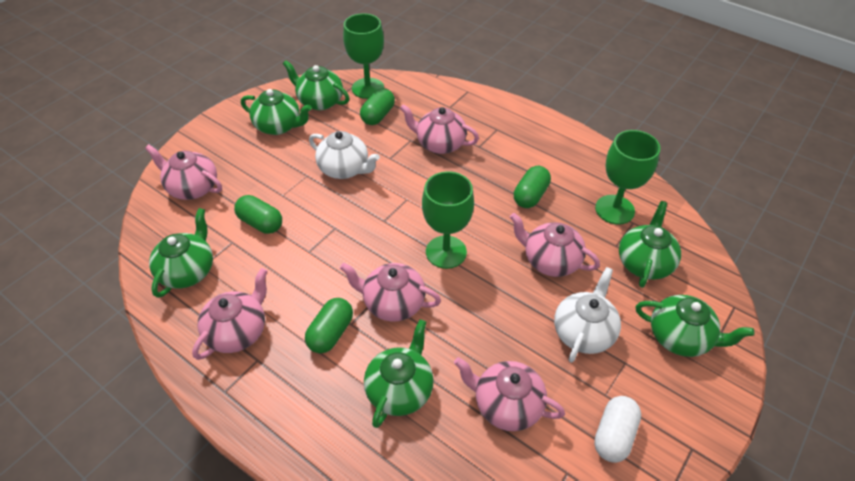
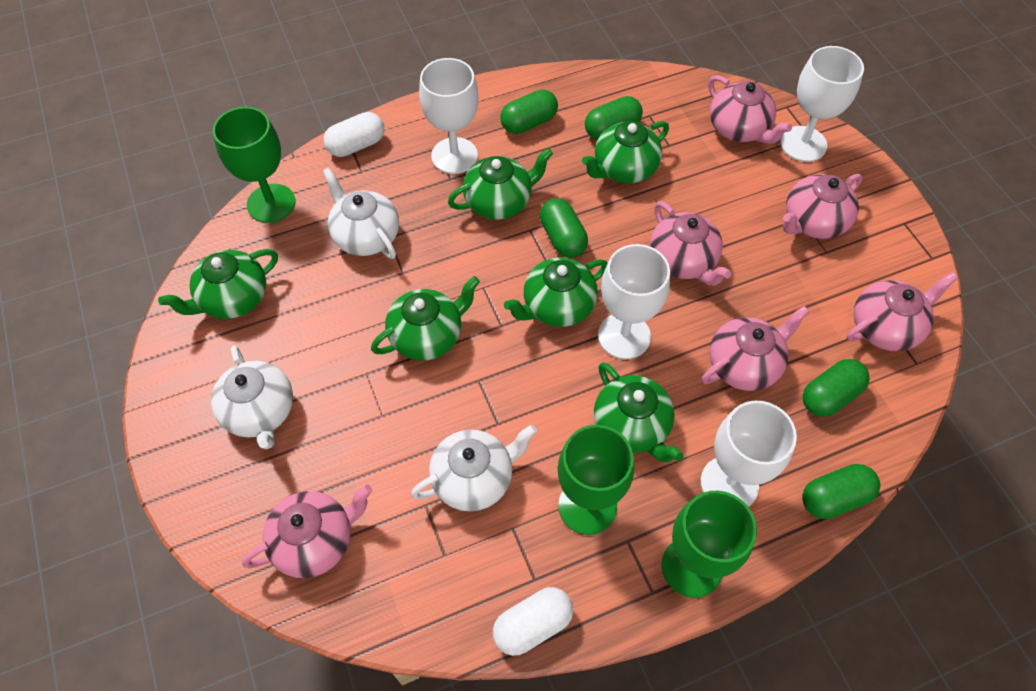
green capsule: [234,195,282,234] [305,298,353,353] [360,88,395,125] [514,166,551,208] = 4 -> [500,89,558,134] [540,198,588,258] [585,96,643,140] [802,464,880,519] [803,359,870,417] = 5
white capsule: [594,396,641,463] = 1 -> [324,112,384,157] [493,587,573,656] = 2
white goblet: none = 0 -> [419,58,478,174] [598,244,670,359] [701,401,797,507] [780,46,864,162] = 4
white teapot: [309,131,380,179] [554,267,621,363] = 2 -> [211,345,293,449] [322,167,399,259] [411,425,537,511] = 3

